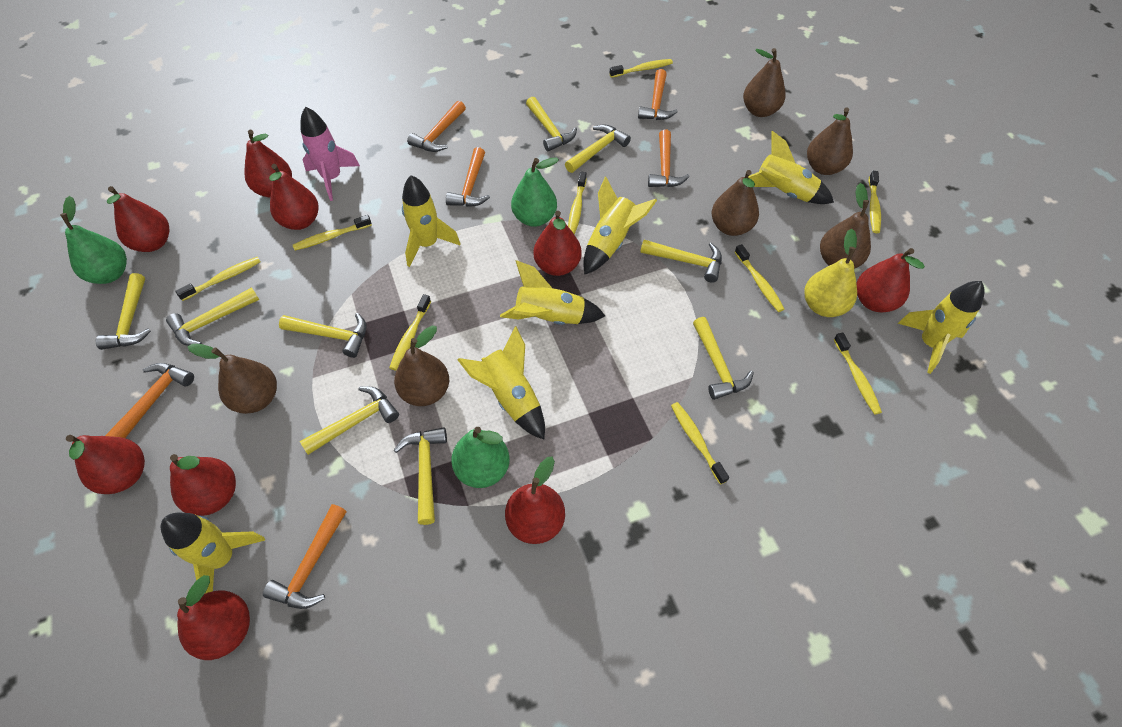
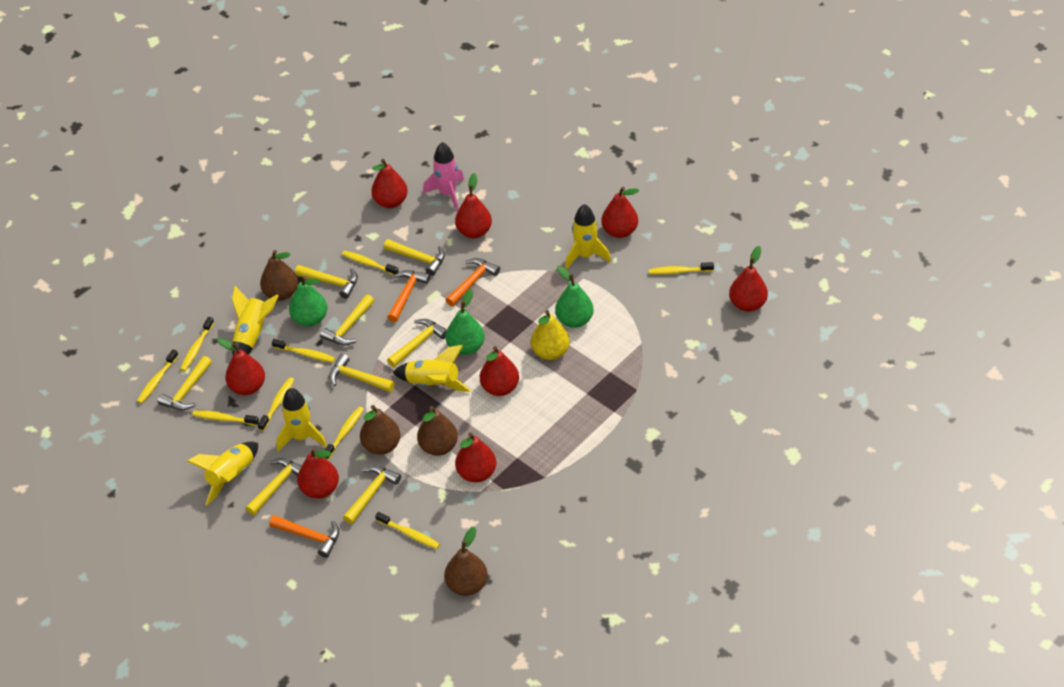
brown pear: [187,344,277,414] [394,325,449,406] [712,170,759,236] [743,48,785,117] [807,107,853,175] [820,183,871,269] = 6 -> [260,250,298,301] [360,405,400,455] [417,406,458,456] [444,527,488,596] = 4
orange hammer: [105,363,194,438] [263,504,347,609] [407,101,466,152] [446,147,490,207] [638,69,678,120] [648,129,690,187] = 6 -> [269,515,339,558] [387,270,430,322] [446,258,500,306] = 3
red pear: [66,435,145,494] [106,186,170,252] [170,454,236,516] [177,575,250,660] [244,130,292,198] [269,164,318,230] [505,457,565,544] [533,211,582,276] [856,248,925,312] = 9 -> [217,338,265,395] [297,447,339,499] [371,159,408,208] [455,173,492,238] [455,433,496,483] [480,346,519,396] [601,187,639,238] [729,246,768,312] = 8
yellow hammer: [96,273,151,350] [166,287,259,346] [279,313,366,358] [300,387,399,455] [394,427,447,525] [526,97,577,151] [565,124,631,173] [640,240,722,283] [693,317,754,400] = 9 -> [158,356,212,411] [246,458,301,515] [295,265,358,299] [320,294,374,346] [329,353,394,392] [343,465,401,524] [384,239,445,276] [387,319,447,367] = 8
yellow rocket: [160,512,265,594] [402,175,461,267] [457,326,545,439] [500,260,605,325] [583,177,657,274] [748,131,834,204] [898,281,985,374] = 7 -> [187,442,258,505] [232,286,279,355] [276,388,327,451] [393,345,471,392] [565,204,611,269] = 5

